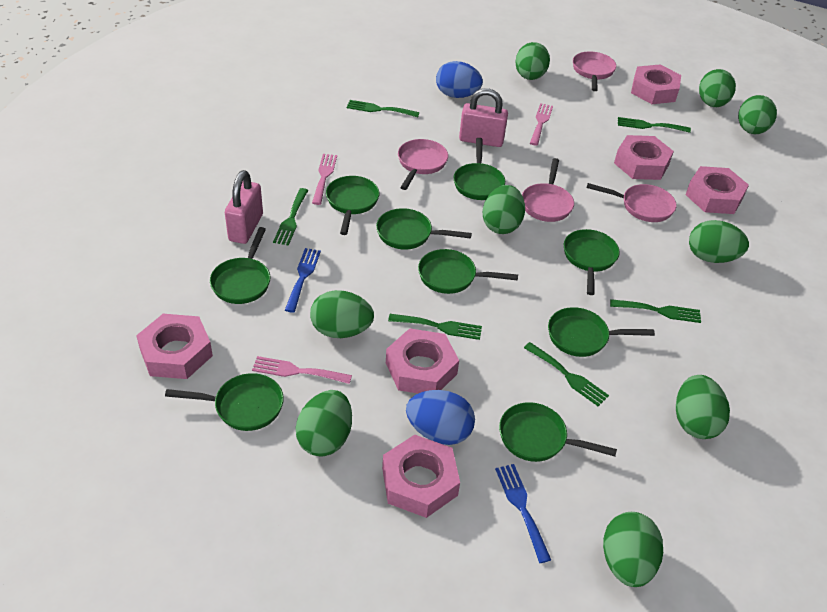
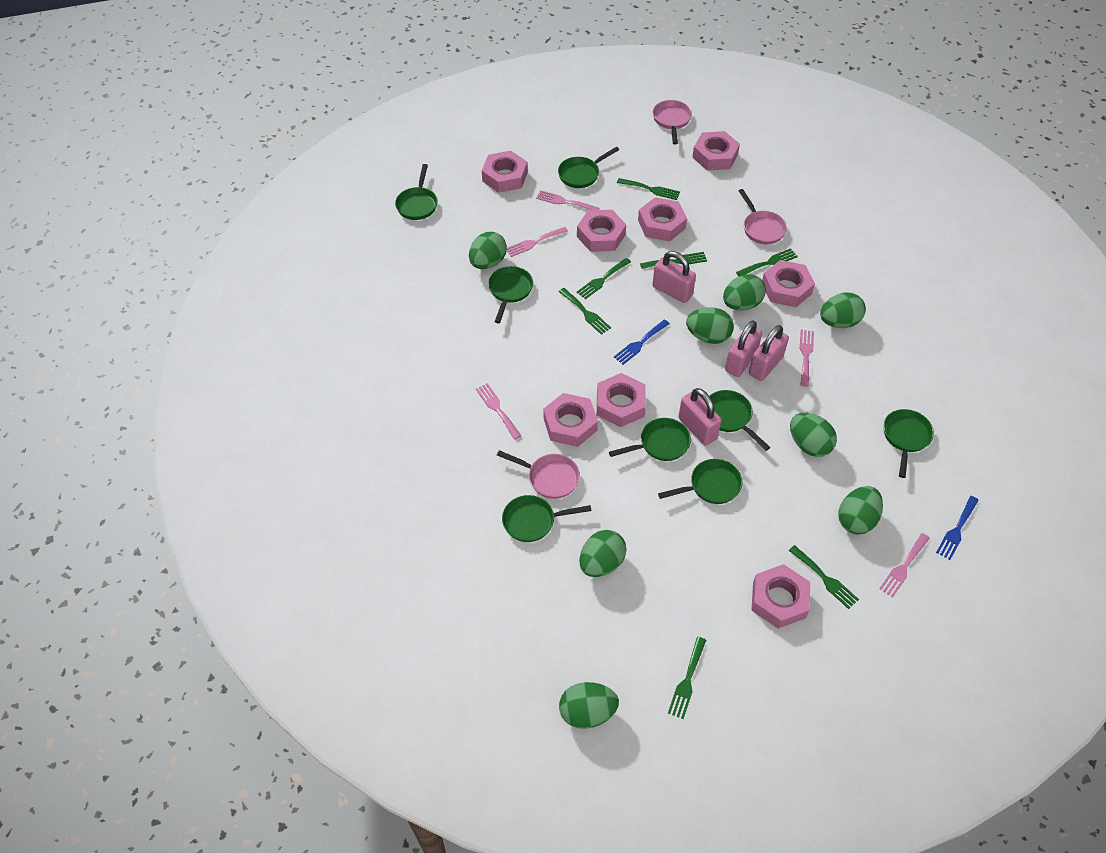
blue egg: [406,390,475,445] [436,61,483,98] = 2 -> none = 0
green egg: [296,390,352,457] [310,290,374,338] [483,185,525,234] [515,42,550,80] [603,512,663,587] [676,375,730,439] [689,220,749,263] [699,69,736,107] [738,95,777,134] = 9 -> [469,232,507,269] [559,682,619,729] [579,530,626,577] [686,307,734,344] [723,274,766,310] [790,413,837,457] [820,292,866,328] [839,486,883,534] = 8
green fork: [273,188,308,246] [347,100,419,117] [388,314,482,340] [524,342,609,406] [610,299,701,323] [618,117,691,133] = 6 -> [559,288,611,335] [577,258,631,299] [617,178,680,200] [640,252,707,269] [668,637,706,719] [736,248,798,276] [789,545,859,609] = 7
green pan: [165,373,284,431] [210,227,270,304] [326,176,379,235] [376,208,472,250] [418,249,518,294] [454,138,505,200] [499,402,617,462] [548,307,655,357] [564,229,620,295] = 9 -> [395,164,438,220] [488,266,533,323] [502,495,591,542] [558,147,619,188] [609,418,691,461] [658,459,742,504] [710,390,770,451] [884,409,934,478] = 8
pink fork: [252,356,352,384] [312,154,337,205] [530,103,553,146] = 3 -> [476,383,521,440] [507,227,568,257] [536,190,599,210] [800,330,814,387] [879,533,930,597] = 5
pink nut: [136,314,213,379] [382,435,460,518] [386,328,459,393] [614,135,674,180] [631,64,681,104] [685,166,749,214] = 6 -> [482,151,528,193] [543,393,598,447] [577,210,626,252] [597,373,646,427] [638,197,687,241] [692,131,740,171] [752,564,810,629] [762,260,815,307] = 8
pink padlock: [225,170,263,244] [459,88,508,147] = 2 -> [652,251,696,303] [679,388,722,445] [725,320,763,377] [749,325,789,381] = 4
pink pan: [398,139,448,190] [522,158,574,222] [573,51,616,91] [587,183,677,222] = 4 -> [497,450,580,499] [653,100,692,145] [739,189,787,244] = 3

